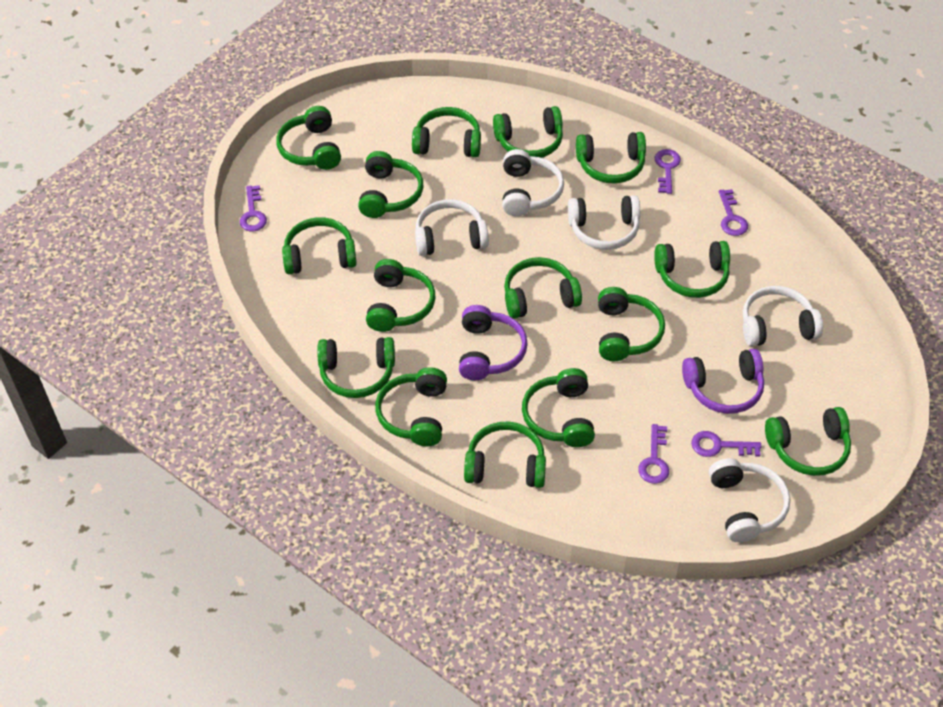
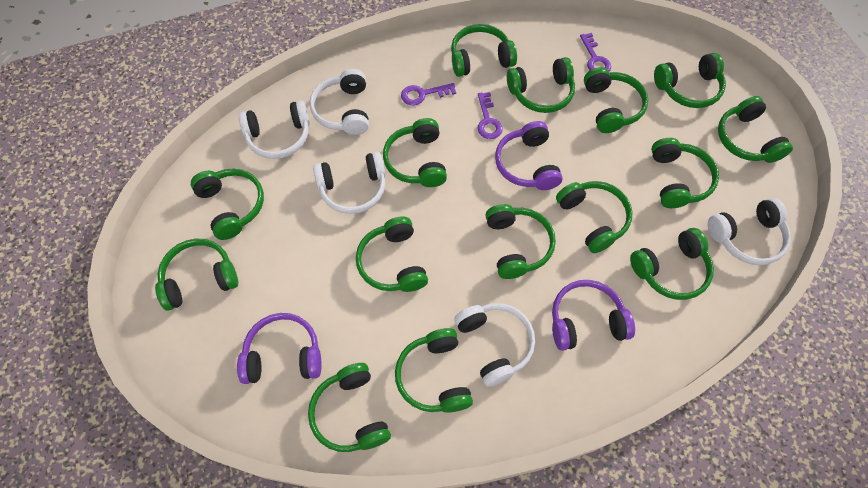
purple headphones: [459,305,528,380] [682,349,764,414] = 2 -> [237,313,322,384] [495,121,563,190] [552,280,635,351] = 3
purple key: [240,185,267,231] [638,424,669,484] [655,149,681,194] [691,431,761,457] [719,189,748,236] = 5 -> [401,83,456,106] [477,92,503,139] [580,33,611,71] = 3

